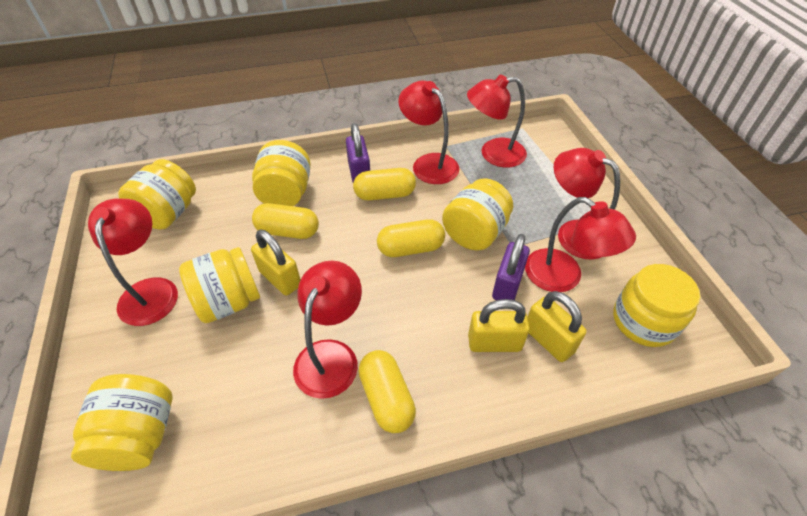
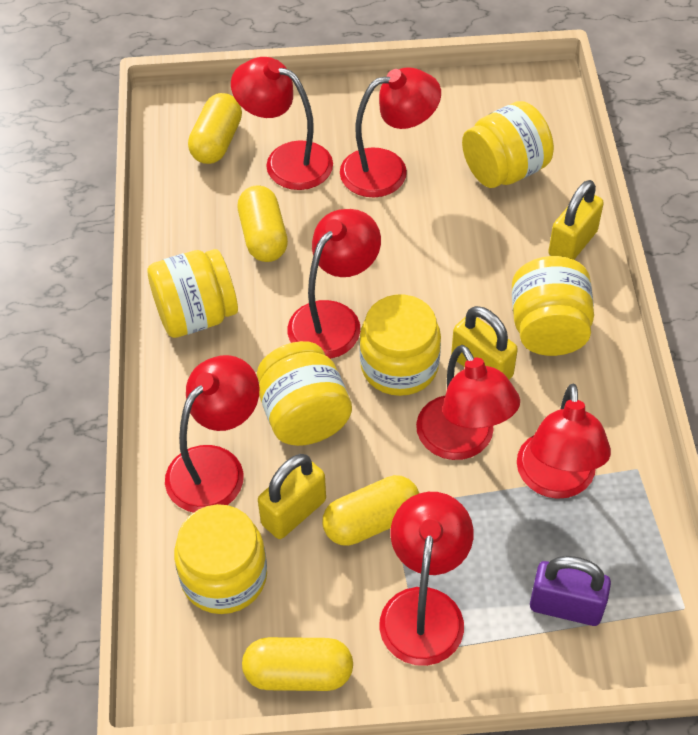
purple padlock: [346,123,370,182] [492,234,530,300] = 2 -> [530,556,611,626] = 1
red lamp: [88,199,178,326] [293,260,362,399] [398,80,459,184] [467,75,527,167] [525,197,636,292] [554,148,620,260] = 6 -> [165,355,260,513] [231,57,333,190] [288,209,381,359] [340,67,441,197] [379,492,474,666] [416,345,520,460] [517,384,611,499] = 7

